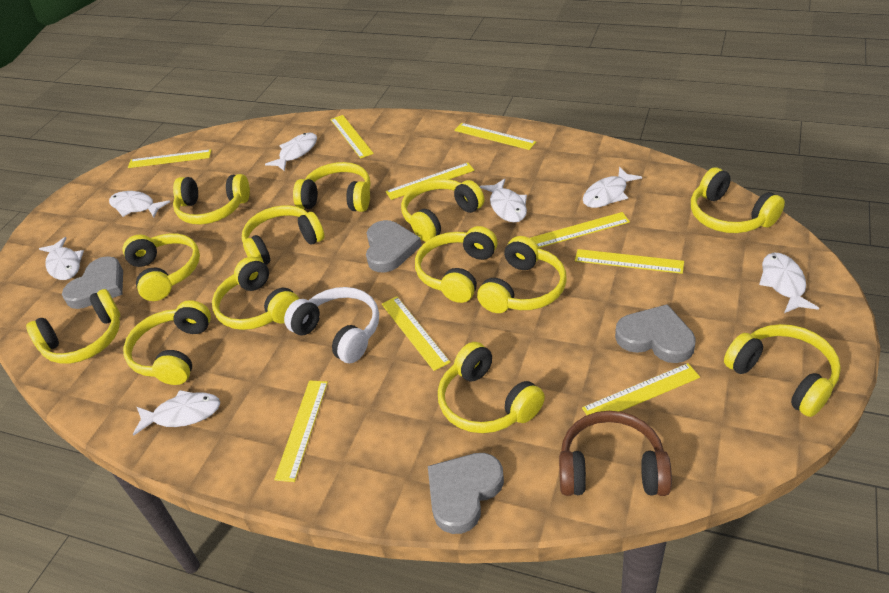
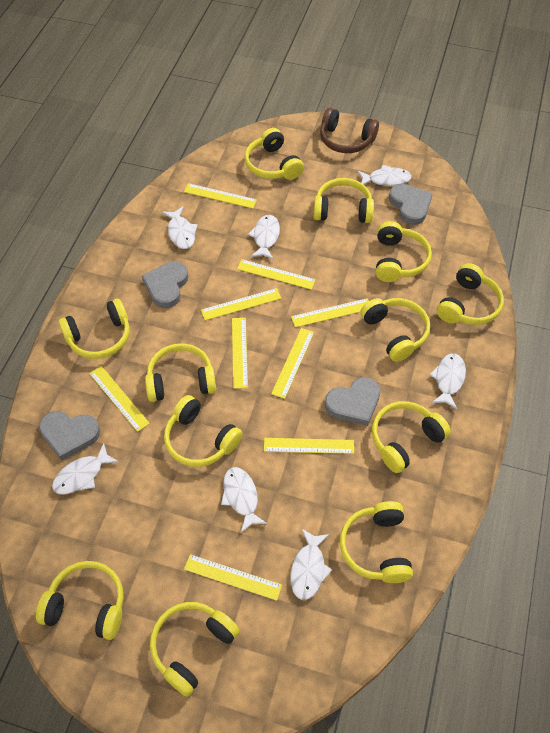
white headphones: [284,287,379,363] = 1 -> none = 0
yellow headphones: [26,289,120,364] [123,233,200,301] [123,300,211,385] [173,174,250,225] [212,257,299,330] [242,205,325,265] [293,162,371,212] [401,179,484,242] [415,226,498,303] [438,342,545,433] [477,236,567,313] [691,167,785,233] [724,324,841,417] = 13 -> [36,561,123,640] [59,299,130,359] [145,343,216,402] [150,602,240,697] [164,395,243,467] [244,128,304,180] [314,178,374,223] [340,501,413,583] [360,298,430,362] [372,401,451,473] [376,221,432,282] [437,263,504,325] = 12

